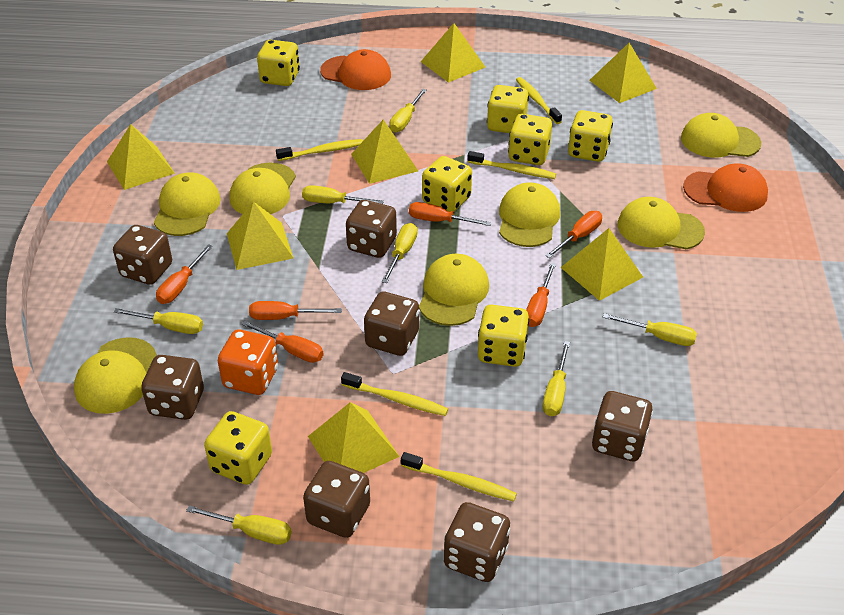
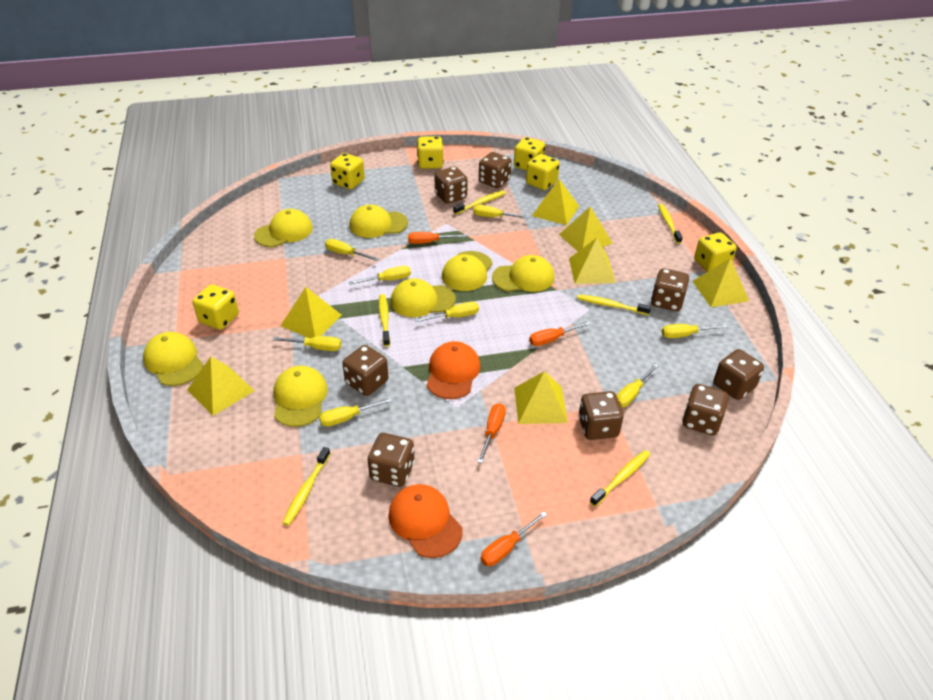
brown dice: [113,225,172,285] [141,355,204,420] [303,461,370,538] [346,200,397,258] [364,291,419,356] [444,502,510,582] [592,391,653,461] = 7 -> [342,345,388,396] [368,433,415,487] [434,167,468,204] [479,152,512,188] [578,391,624,440] [651,268,689,311] [682,384,729,436] [713,349,764,400] = 8
orange dice: [218,329,278,395] = 1 -> none = 0
orange screwdriver: [156,244,213,304] [241,320,324,363] [249,301,342,320] [409,202,491,226] [526,263,556,327] [545,211,602,258] = 6 -> [408,232,467,244] [477,403,506,463] [481,511,547,566] [529,321,590,346] = 4
yellow dice: [204,411,272,485] [257,40,300,86] [422,156,472,212] [478,305,529,367] [487,85,529,133] [508,114,552,165] [568,110,613,162] = 7 -> [193,284,239,330] [330,153,365,189] [417,136,444,169] [514,137,545,171] [526,154,560,190] [694,232,737,272] = 6
yellow screwdriver: [114,308,203,334] [186,505,292,545] [302,185,384,204] [382,223,418,283] [389,89,427,132] [543,341,570,416] [603,313,697,346] = 7 -> [273,336,341,351] [319,398,392,427] [325,239,379,261] [349,266,411,285] [415,302,479,322] [473,205,529,219] [616,364,659,407] [662,324,728,338] = 8
yellow toothbrush: [276,139,363,161] [341,372,448,416] [401,452,517,501] [467,151,556,179] [516,77,562,124] = 5 -> [282,447,330,526] [379,294,390,347] [453,190,506,214] [577,294,651,315] [590,450,650,506] [658,204,683,244] = 6

